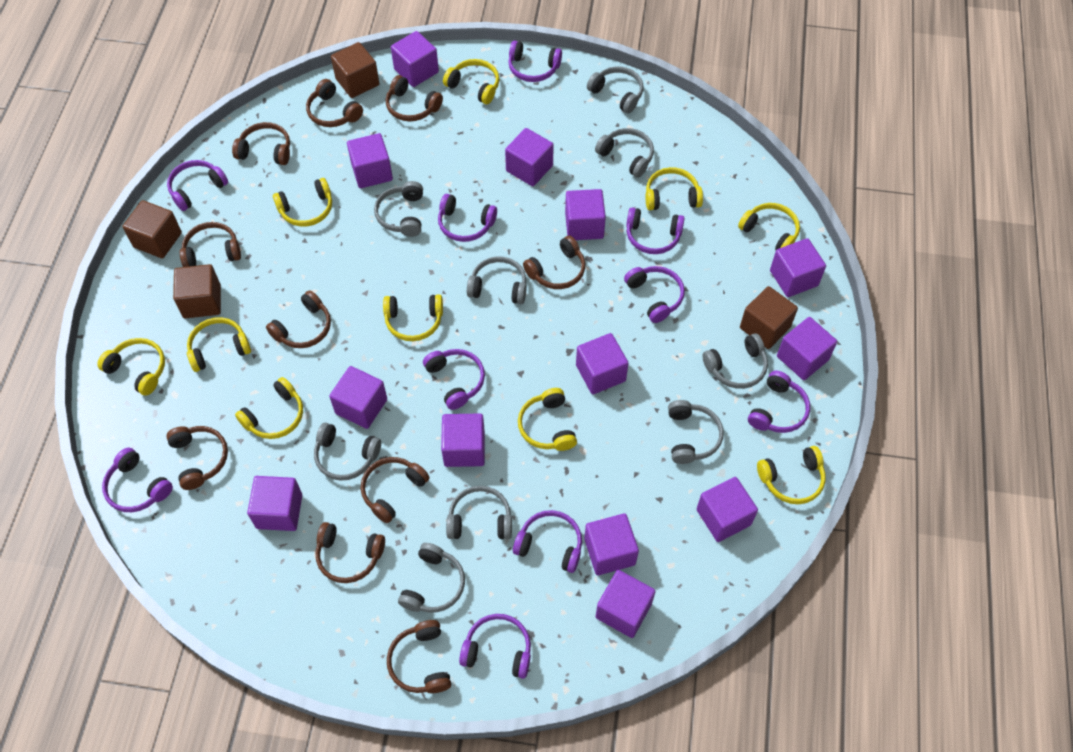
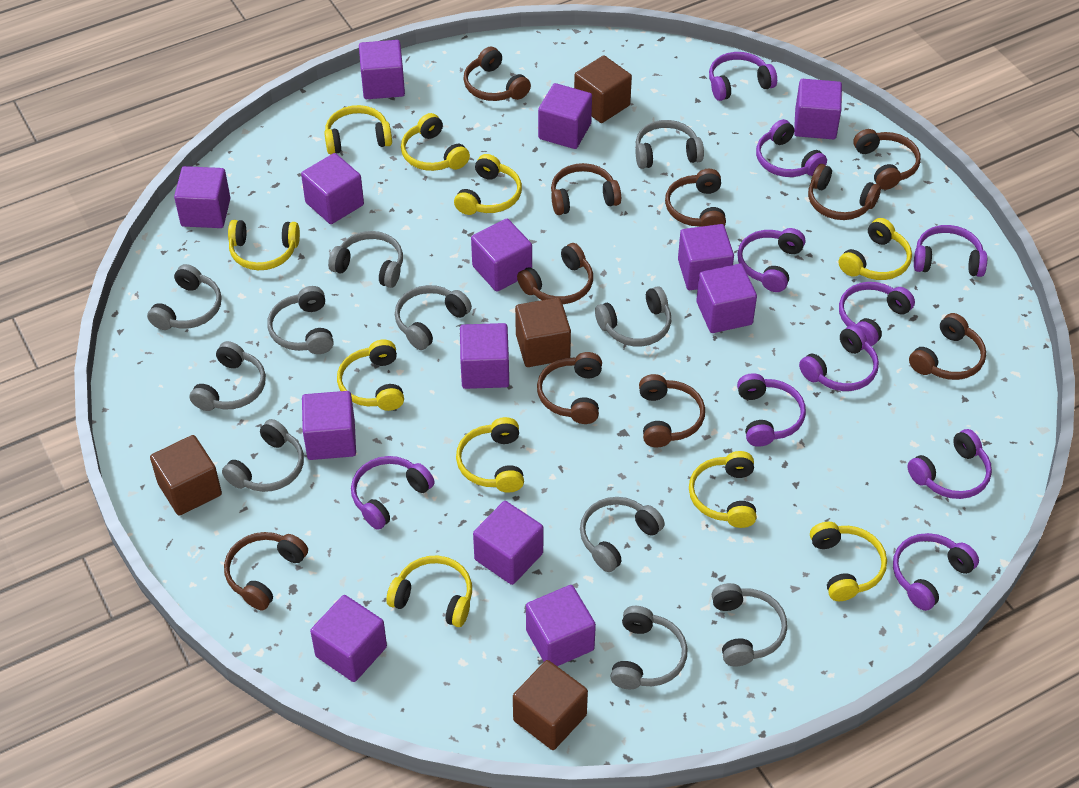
grey headphones: [314,422,381,481] [374,181,423,237] [398,543,465,613] [446,486,512,539] [467,257,527,304] [587,66,643,113] [595,128,654,178] [668,400,724,464] [703,333,768,389] = 9 -> [147,264,222,330] [190,341,266,411] [222,419,304,492] [267,286,334,354] [328,231,403,288] [395,285,472,350] [580,497,665,572] [595,286,671,346] [610,606,687,689] [636,120,704,169] [712,583,787,666] = 11

